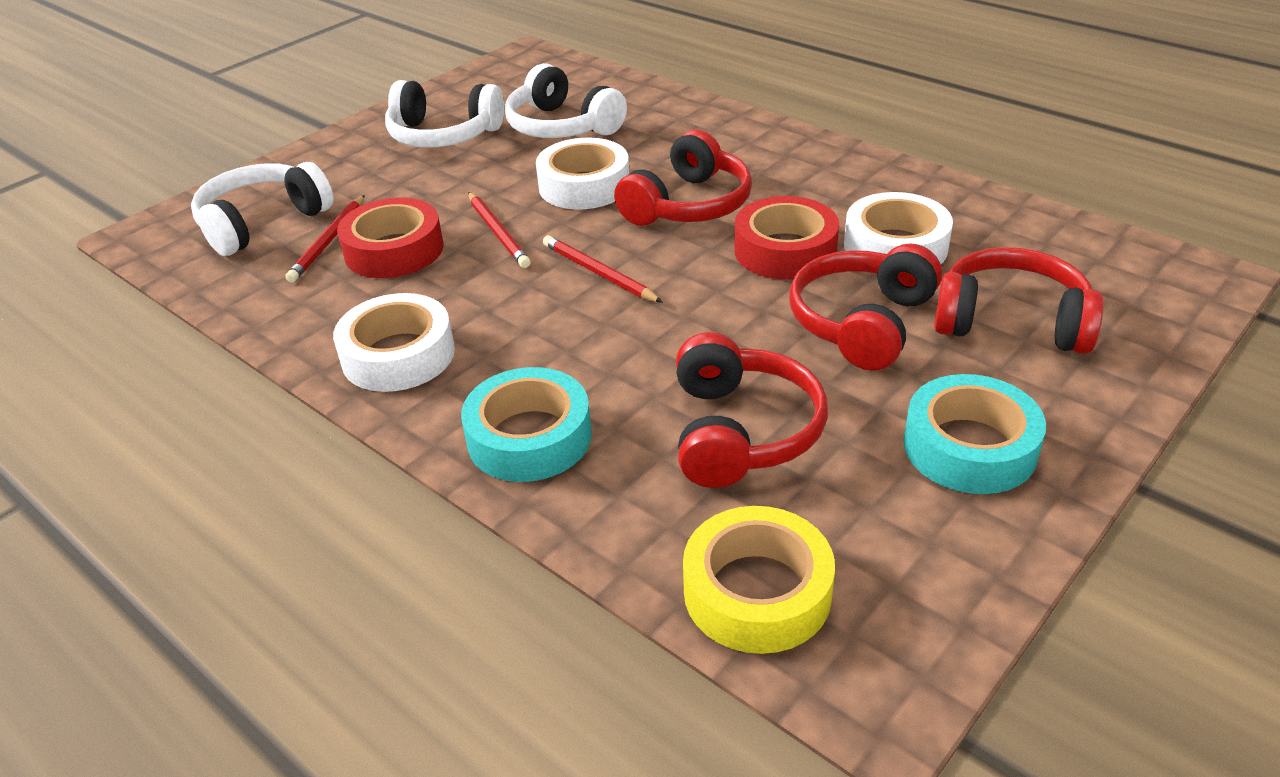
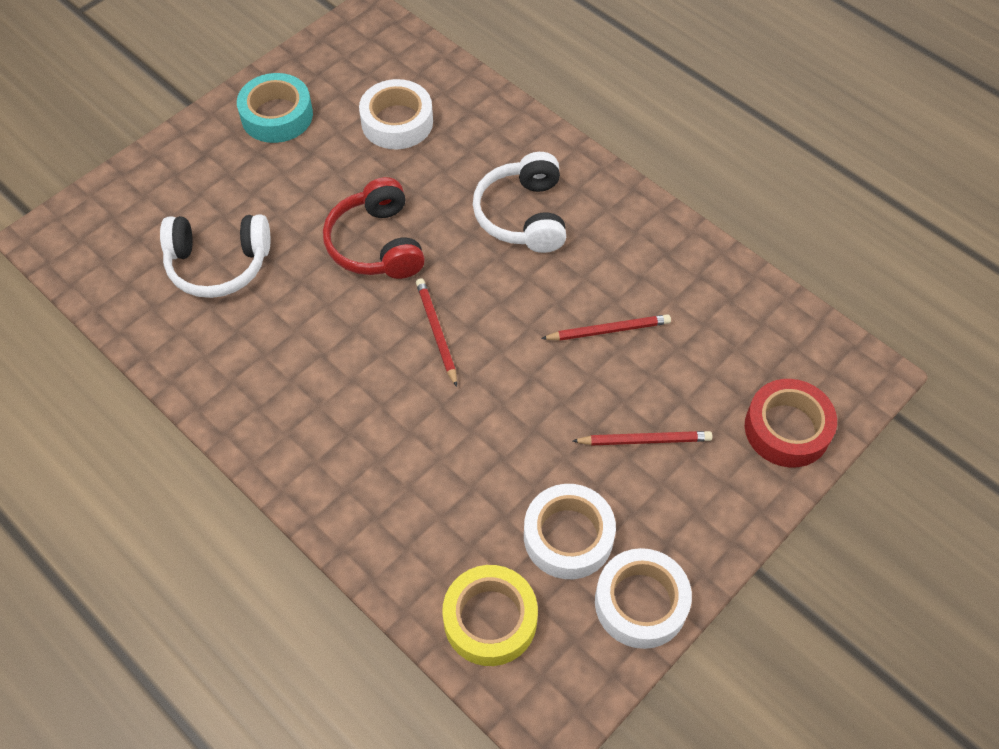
red headphones: [614,130,752,226] [676,332,828,488] [789,243,942,371] [934,247,1104,354] = 4 -> [323,177,425,279] = 1
red tape: [337,197,443,278] [734,196,839,280] = 2 -> [745,379,837,468] = 1
turquoise tape: [461,367,592,482] [904,374,1046,494] = 2 -> [237,73,313,143] = 1
white headphones: [191,162,334,256] [385,80,504,148] [505,63,627,138] = 3 -> [160,215,270,298] [473,152,566,253] = 2

